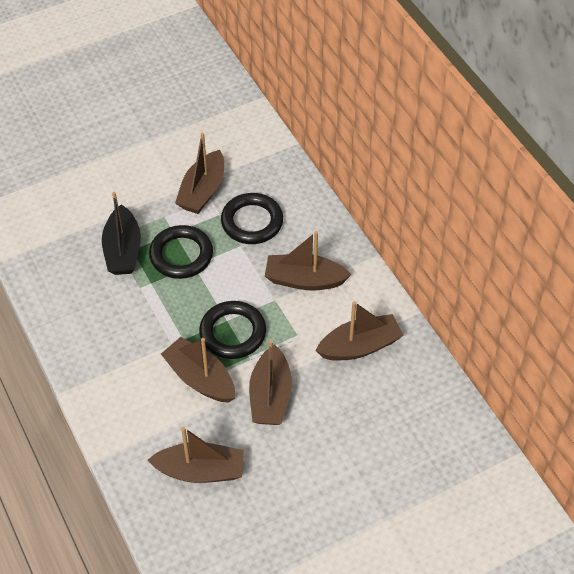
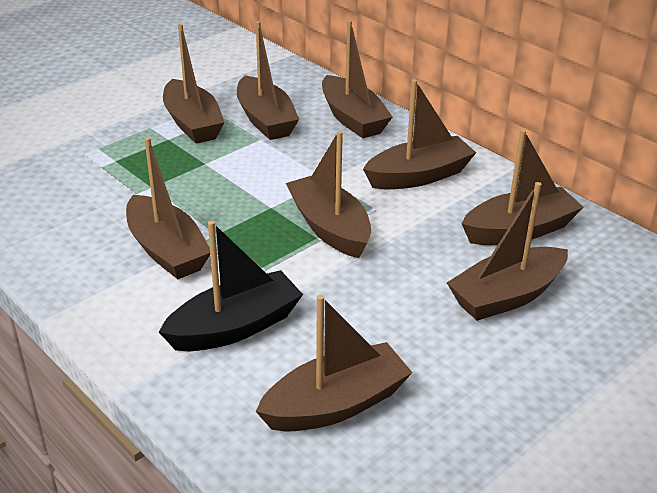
black ring: [149,225,213,279] [199,301,266,359] [221,193,283,244] = 3 -> none = 0
brown boat: [148,426,244,483] [161,337,235,403] [175,133,224,214] [249,340,292,425] [265,231,352,290] [316,301,404,361] = 6 -> [126,137,210,279] [163,24,225,144] [237,21,299,140] [256,295,413,432] [286,131,371,258] [322,20,393,138] [363,79,476,189] [447,182,568,321] [462,129,584,245] = 9

